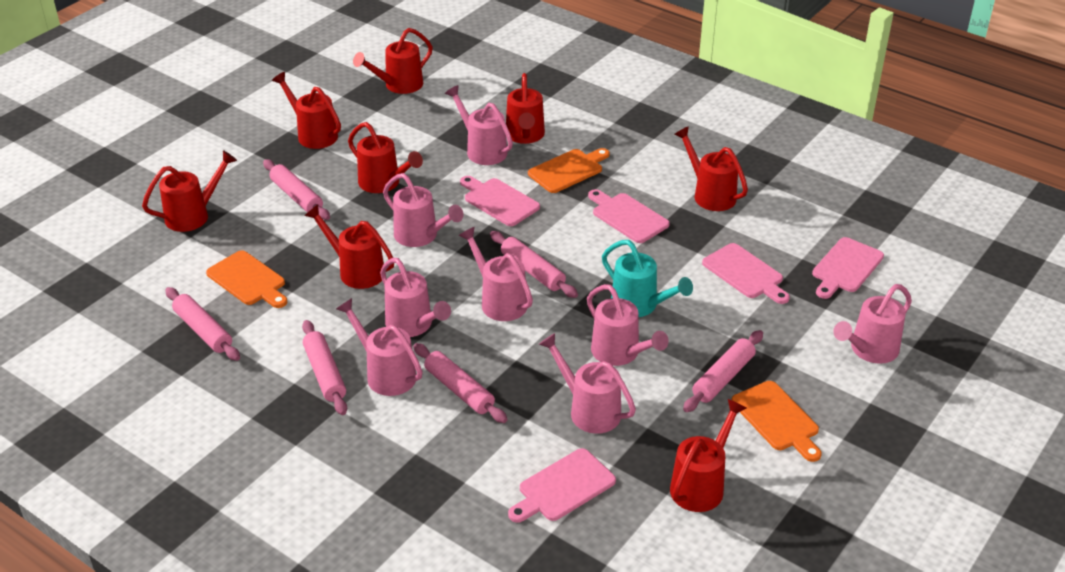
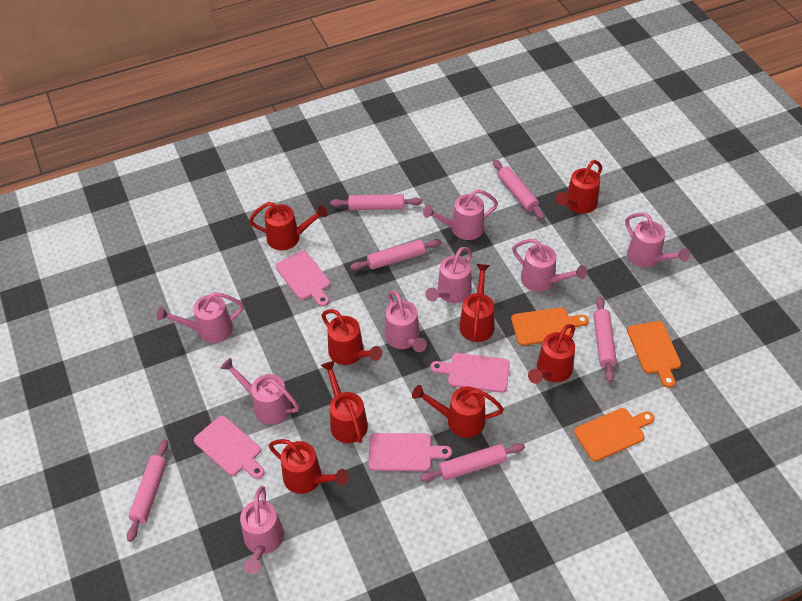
pink cutting board: [460,176,540,226] [508,448,616,523] [588,189,670,243] [702,243,790,304] [812,237,884,299] = 5 -> [194,416,265,479] [275,251,330,306] [369,433,452,471] [430,353,510,393] = 4
turquoise watering can: [602,240,693,317] = 1 -> none = 0

